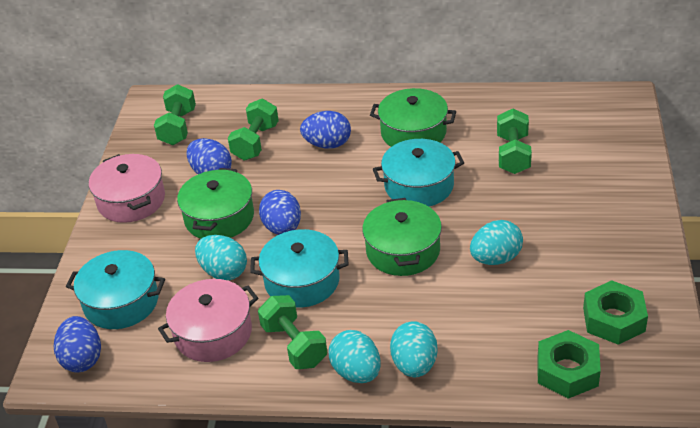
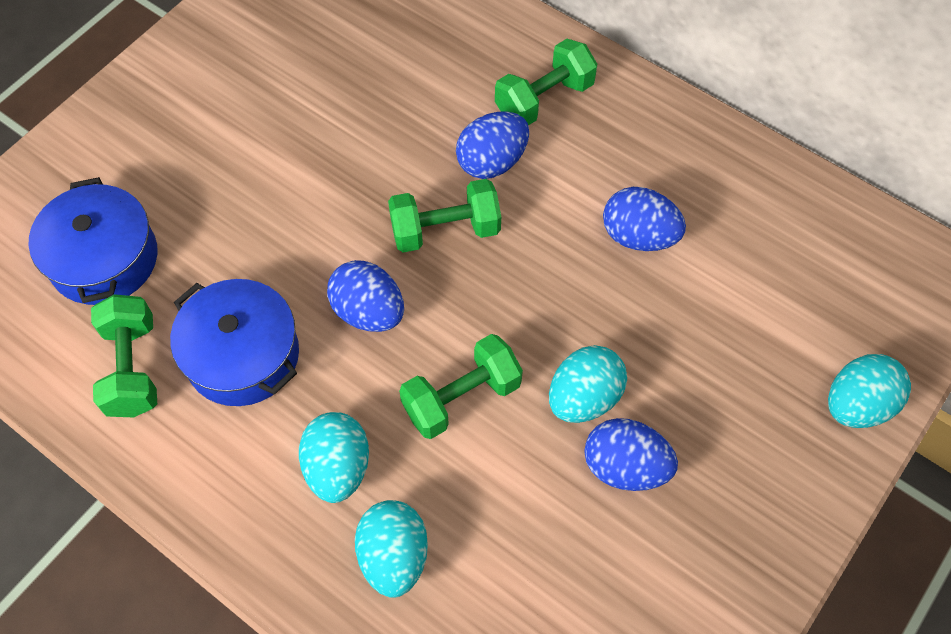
blue pot: none = 0 -> [28,177,157,305] [170,279,299,406] = 2
green nut: [538,330,601,399] [583,280,648,345] = 2 -> none = 0
green pot: [177,168,254,239] [362,198,442,276] [370,88,456,147] = 3 -> none = 0
pink pot: [89,154,165,223] [158,279,258,362] = 2 -> none = 0
turquoise pot: [66,250,165,329] [250,229,349,308] [373,139,464,207] = 3 -> none = 0

